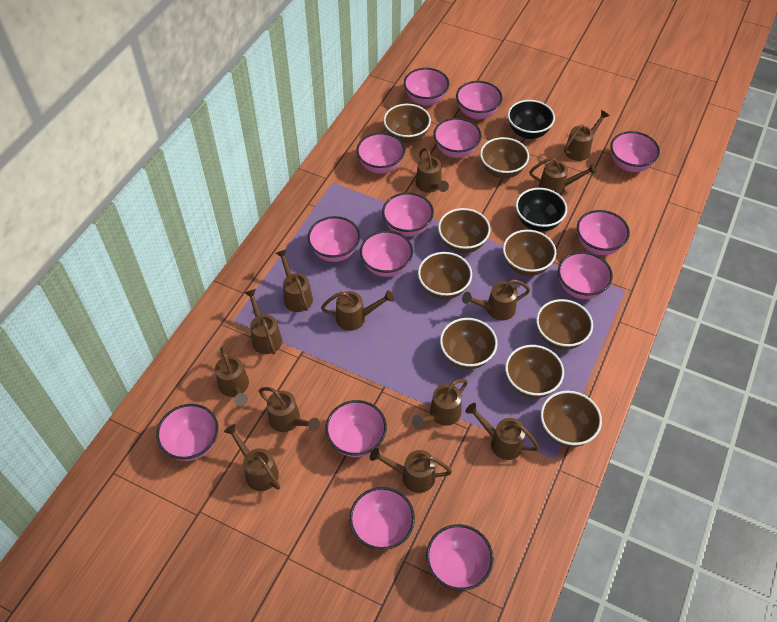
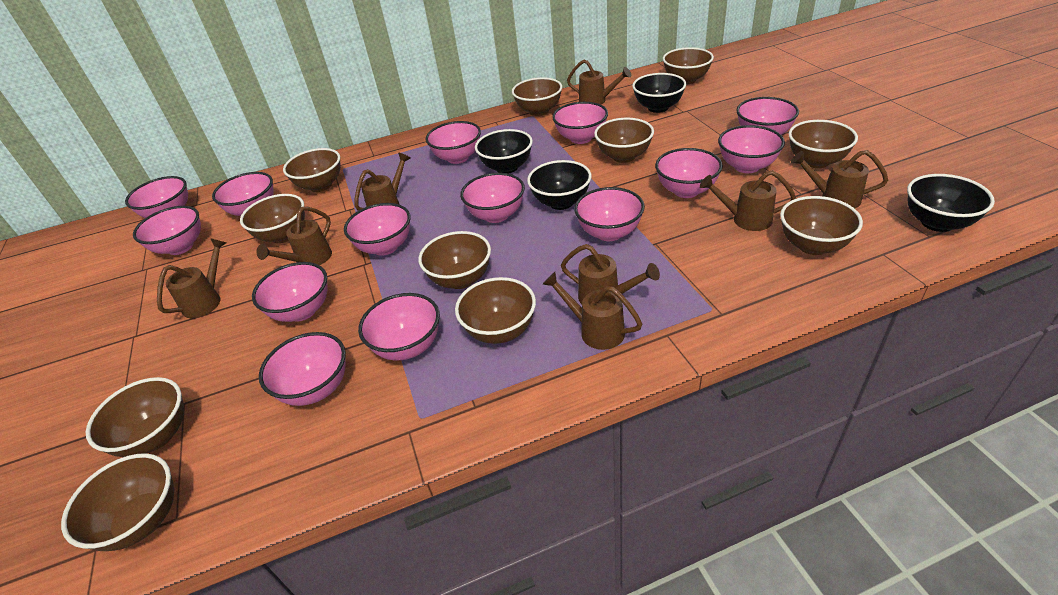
black bowl: [508,100,555,139] [516,188,567,232] = 2 -> [475,129,533,174] [527,160,592,210] [632,73,686,113] [907,174,995,232] = 4
brown bowl: [383,104,431,143] [418,252,472,300] [438,208,491,253] [440,318,498,369] [480,137,529,179] [503,230,556,276] [505,345,564,398] [536,299,593,350] [541,391,602,447] = 9 -> [61,453,174,551] [86,377,184,457] [240,194,305,243] [283,148,340,192] [418,231,491,289] [455,277,536,344] [512,77,562,116] [594,118,654,163] [663,47,714,85] [780,196,863,255] [788,120,858,168] = 11
brown watering can: [215,347,249,406] [224,424,280,491] [244,289,282,354] [259,387,320,432] [276,249,313,312] [321,290,394,331] [370,448,452,493] [412,379,468,429] [416,148,449,193] [462,279,530,321] [465,403,539,460] [529,157,597,195] [564,110,610,161] = 13 -> [157,238,226,318] [257,207,332,265] [354,153,410,211] [542,272,642,350] [561,244,660,304] [567,60,631,105] [700,170,796,231] [791,150,888,208] = 8

